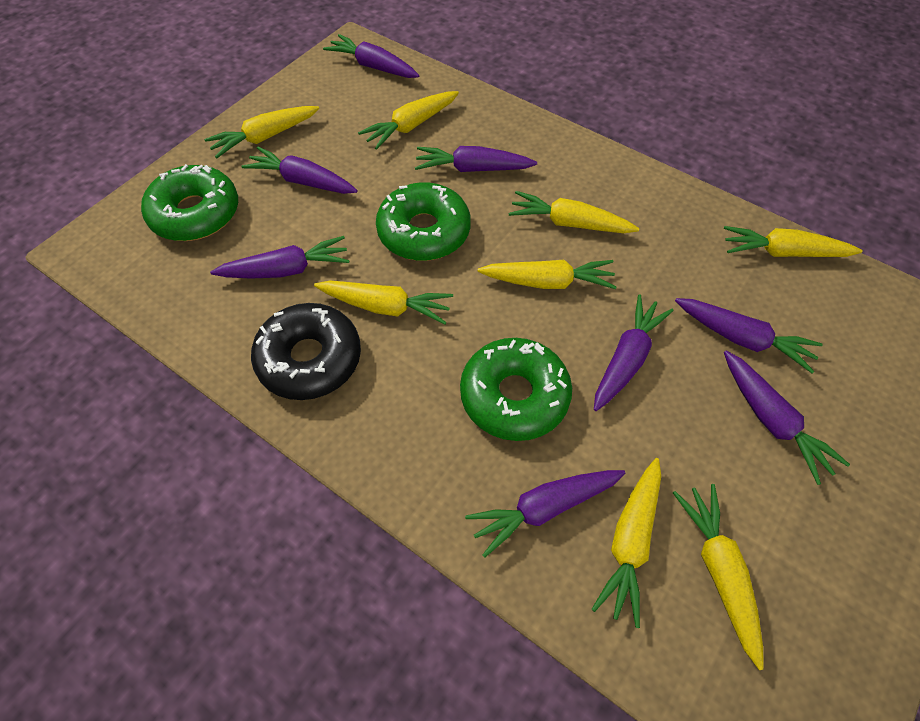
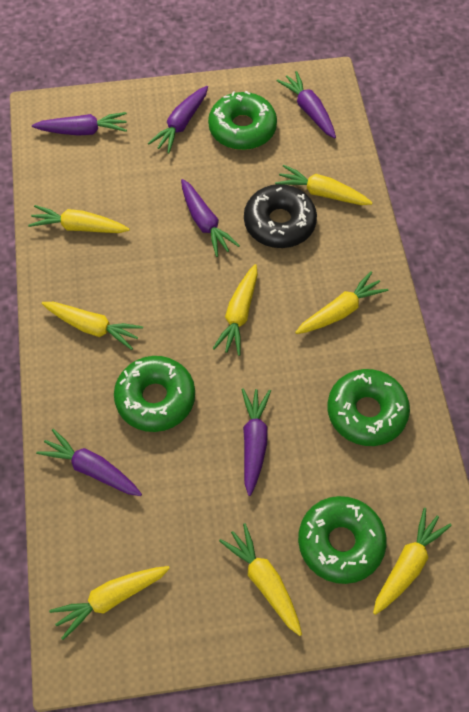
green donut: [141,164,238,241] [376,182,471,261] [460,338,572,441] = 3 -> [114,356,195,432] [208,91,277,150] [298,496,387,584] [327,369,410,446] = 4
purple carrot: [210,236,350,279] [241,147,358,194] [323,34,419,78] [415,146,537,172] [465,470,625,558] [594,294,674,411] [675,298,822,373] [724,351,850,485] = 8 -> [32,112,127,136] [36,429,142,496] [148,86,208,153] [181,179,240,257] [241,388,271,496] [276,71,336,139] = 6

